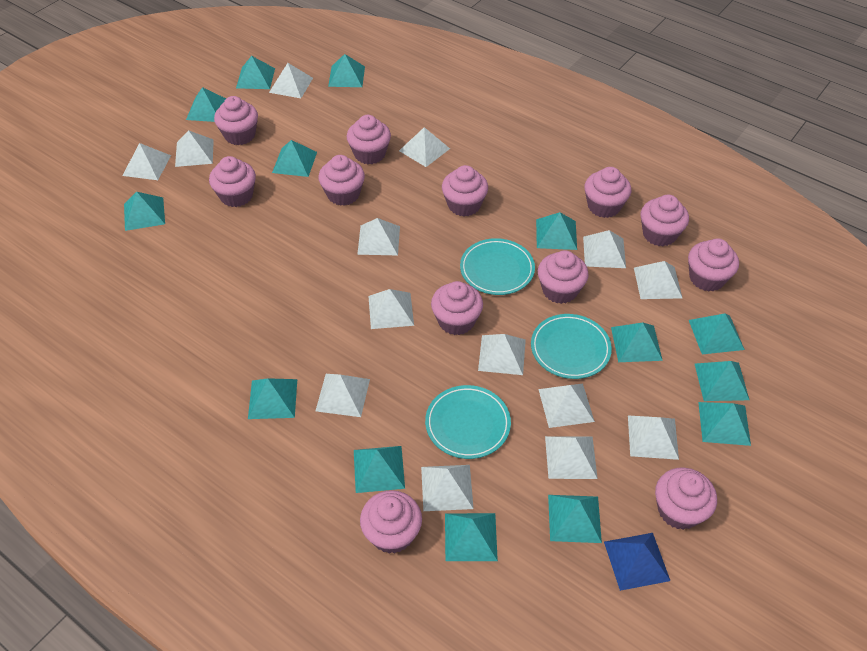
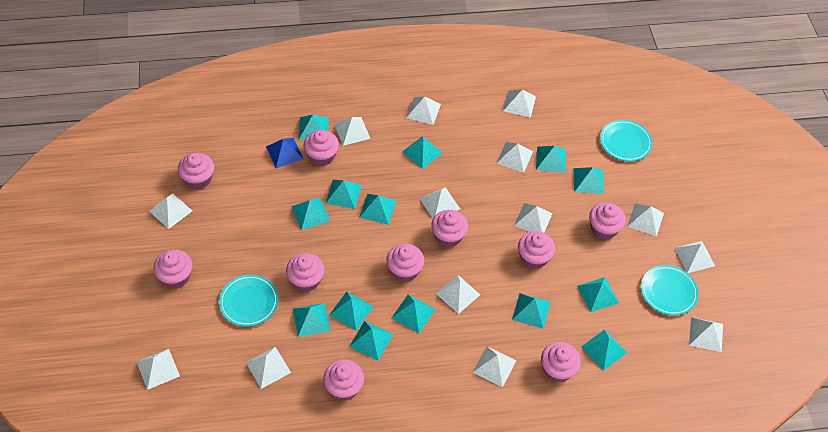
pink cupcake: [209,156,256,207] [214,96,258,145] [318,155,365,206] [346,115,391,164] [360,490,422,554] [431,281,483,335] [442,165,488,216] [538,250,589,304] [584,167,631,218] [641,195,689,246] [655,468,717,530] [688,238,739,291] = 12 -> [153,249,192,289] [178,153,214,189] [286,253,325,292] [304,130,339,166] [323,359,364,401] [386,243,424,282] [431,210,468,247] [518,231,555,269] [541,342,581,382] [589,203,626,240] = 10

